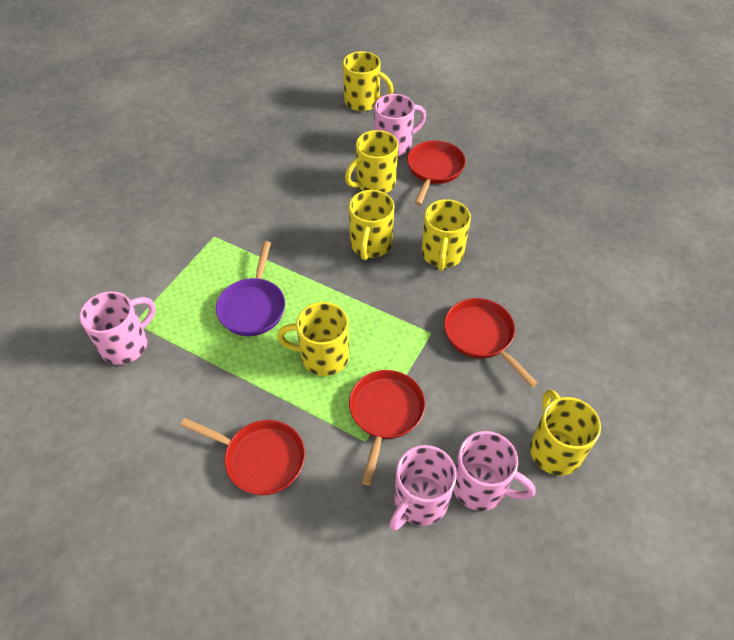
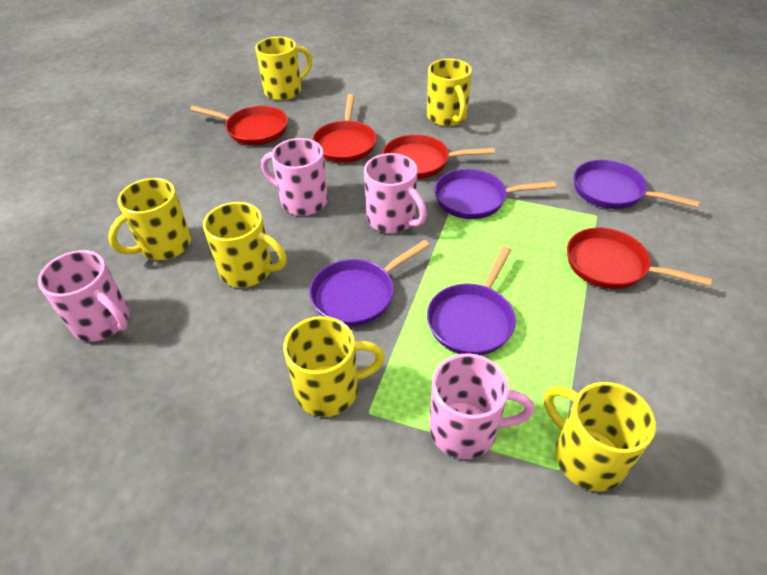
purple pan: [216,241,285,336] = 1 -> [309,240,430,326] [427,246,516,355] [435,169,556,219] [573,160,700,209] = 4

